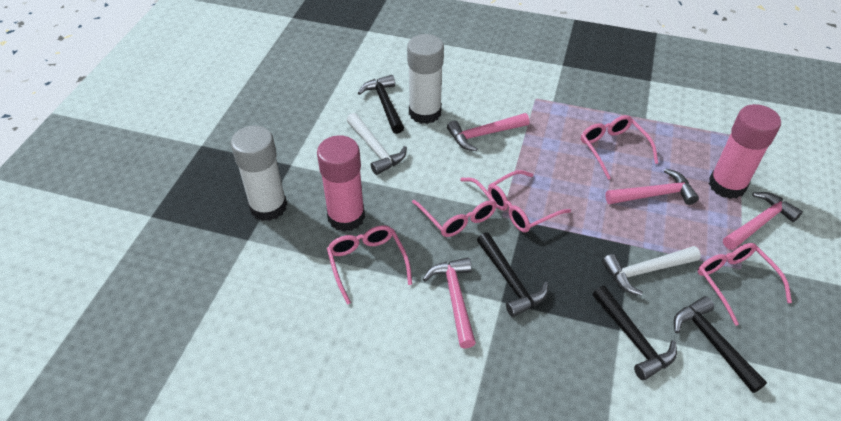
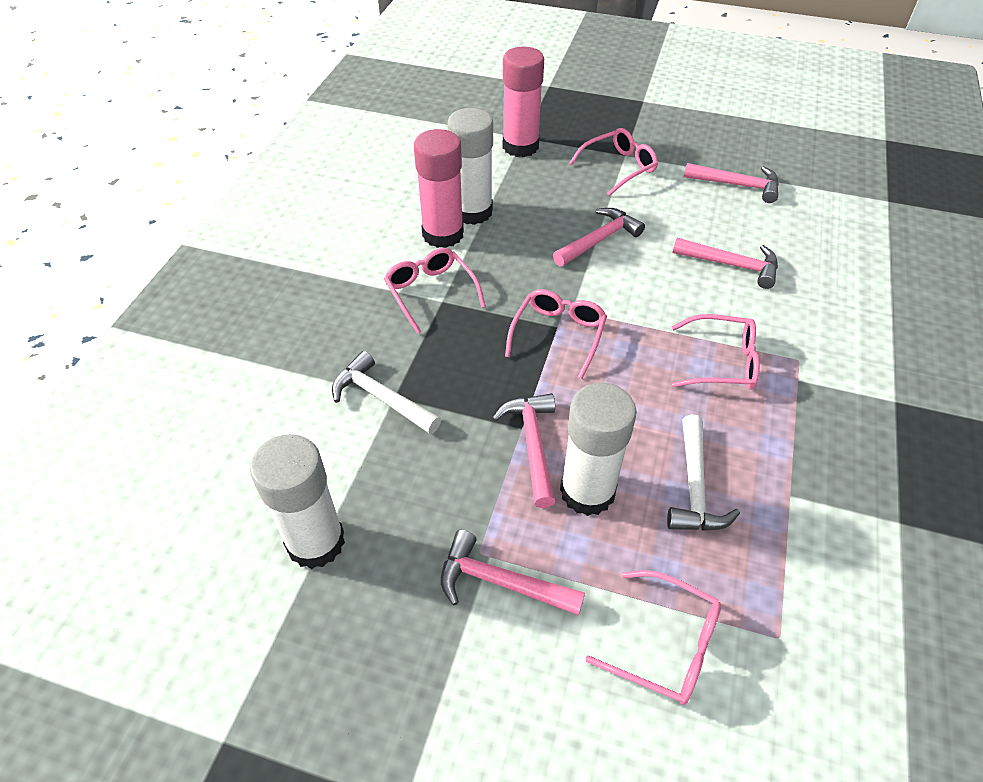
black hammer: [358,75,404,134] [477,232,548,317] [593,286,677,381] [674,296,767,393] = 4 -> none = 0
pink hammer: [423,257,476,349] [447,113,530,151] [605,168,699,205] [723,192,803,250] = 4 -> [441,530,585,616] [492,393,556,508] [553,208,645,267] [672,238,778,289] [684,163,779,203] = 5
white glue stick: [231,125,287,221] [407,34,444,124] = 2 -> [250,434,345,569] [447,108,493,225] [560,382,637,516] = 3

